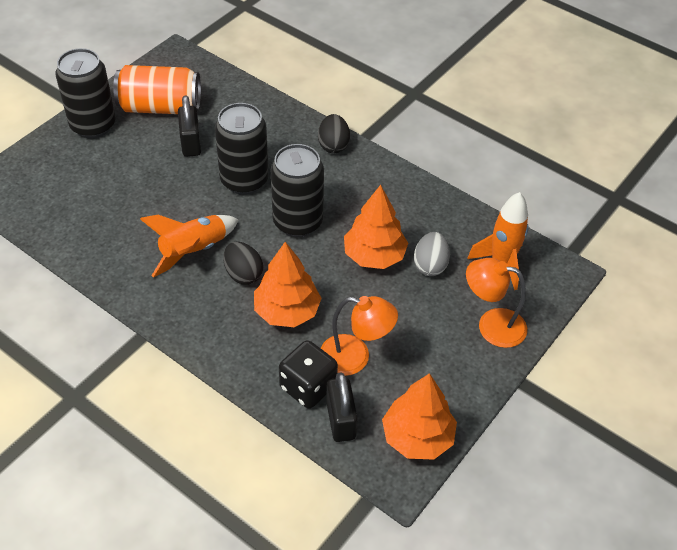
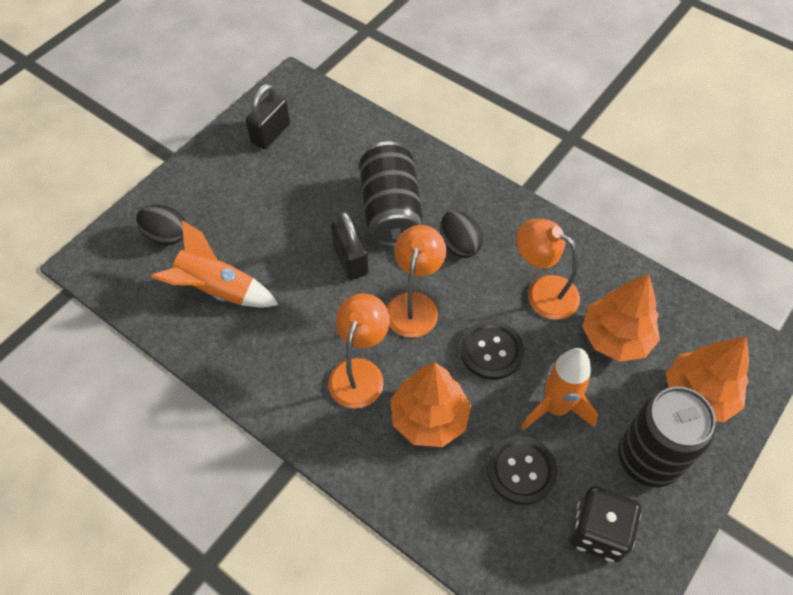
black button: none = 0 -> [460,320,524,380] [487,436,557,505] = 2
black can: [56,48,116,138] [215,103,269,195] [271,144,324,237] = 3 -> [359,141,423,247] [618,387,716,487] = 2
grey egg: [414,232,450,276] = 1 -> none = 0
orange can: [113,65,201,114] = 1 -> none = 0
orange lamp: [321,296,398,376] [466,258,527,348] = 2 -> [328,293,390,409] [387,225,447,338] [516,219,580,320] = 3

